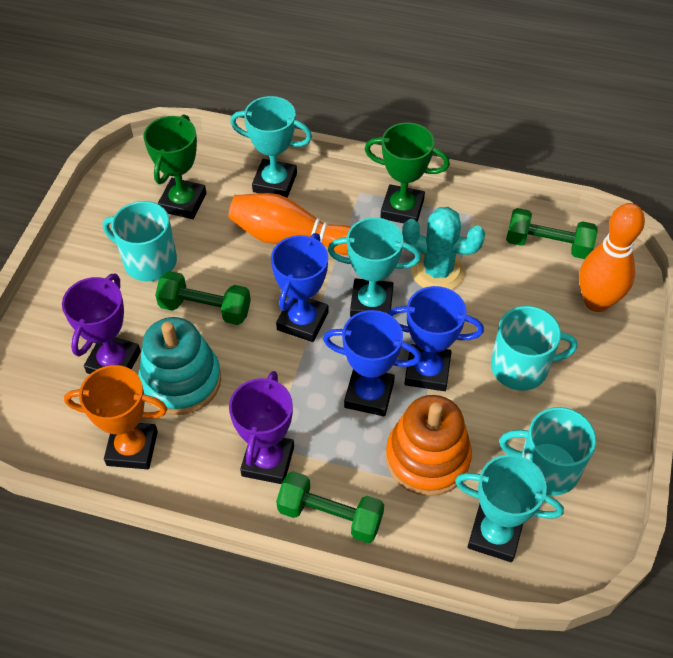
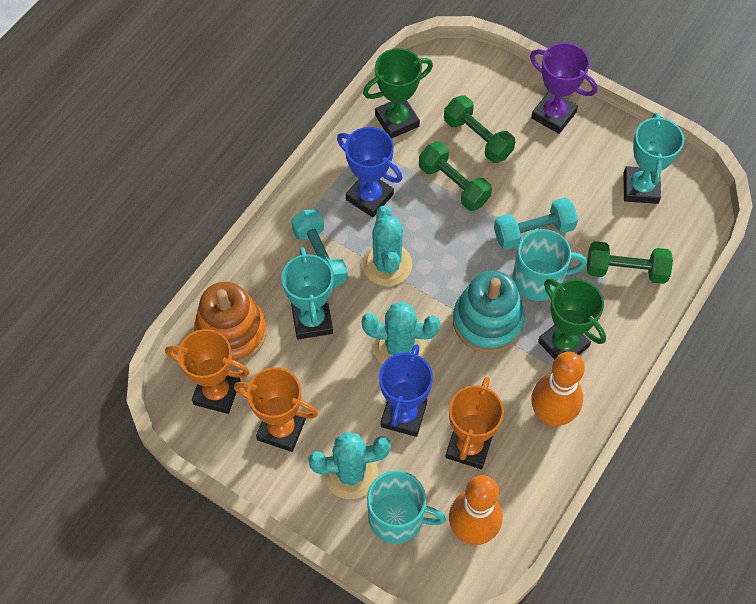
blue trophy: [271,233,328,342] [323,310,421,416] [387,286,484,391] = 3 -> [337,127,402,217] [379,344,433,437] = 2
orange trophy: [64,365,168,469] = 1 -> [165,329,250,414] [234,367,318,452] [445,377,504,469] = 3
purple trophy: [62,274,141,374] [229,371,294,484] = 2 -> [530,43,597,134] = 1
turquoise cactus: [402,207,486,290] = 1 -> [308,431,391,499] [362,206,412,286] [362,302,440,365] = 3
turquoise dumbbell: none = 0 -> [292,209,348,289] [494,197,578,250] = 2
turquoise mug: [103,201,177,281] [491,306,577,391] [499,407,596,496] = 3 -> [367,471,446,544] [513,229,587,301] = 2
turquoise trophy: [230,96,312,198] [328,218,421,317] [455,455,564,562] = 3 -> [282,247,333,339] [624,113,684,204] = 2

